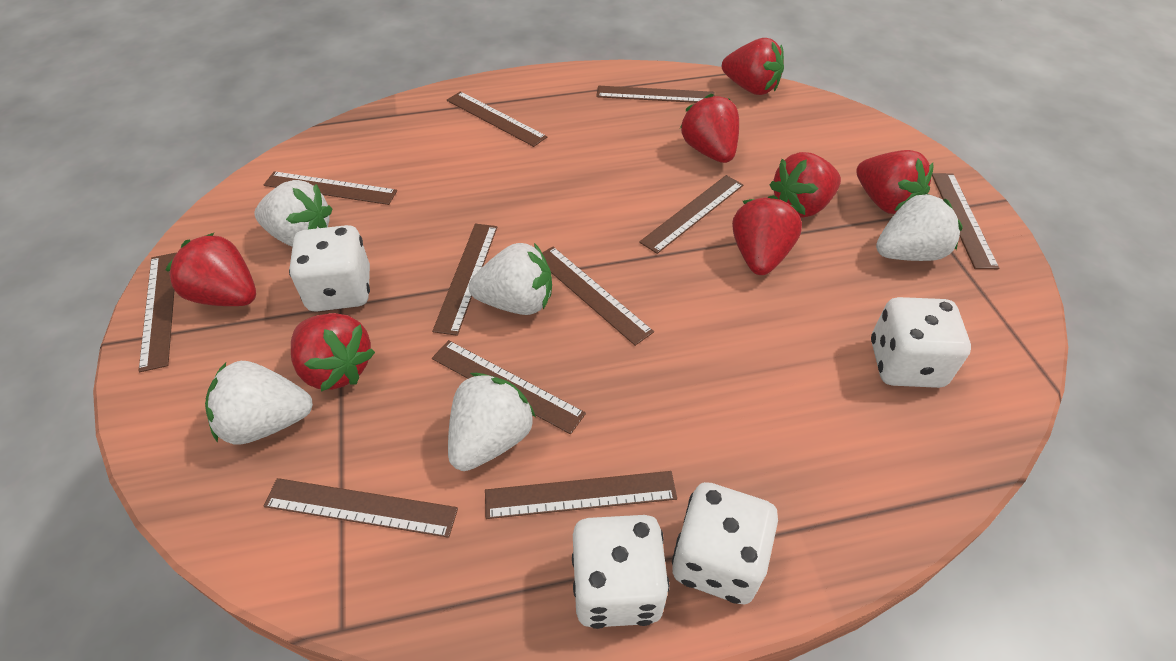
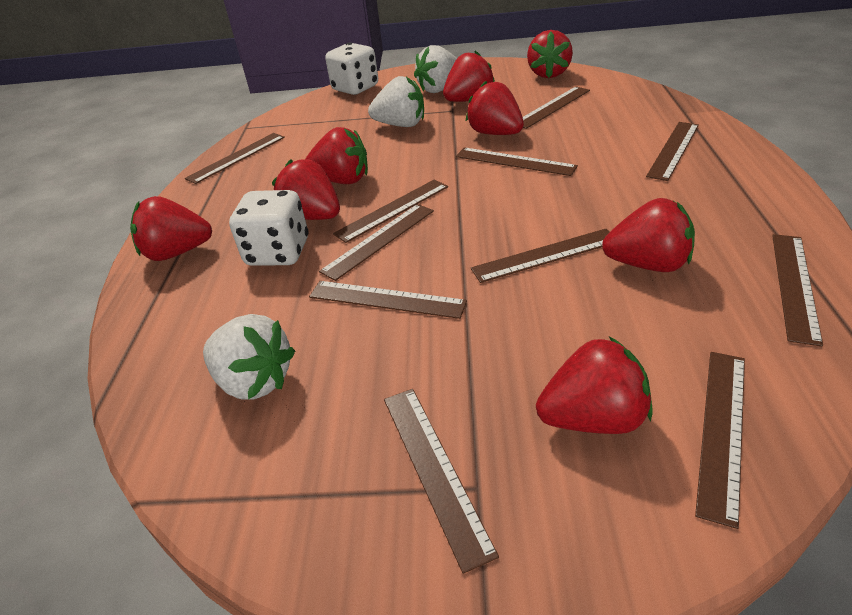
red strawberry: [166,233,256,306] [291,313,375,392] [680,94,739,163] [722,38,784,95] [732,195,802,275] [770,152,841,218] [856,150,933,214] = 7 -> [130,196,212,261] [272,159,340,220] [306,127,368,184] [443,51,495,102] [466,81,524,135] [527,30,573,78] [536,336,652,434] [602,198,695,272] = 8
white dice: [289,225,370,312] [572,515,670,629] [672,482,778,604] [871,297,971,388] = 4 -> [229,190,309,266] [325,43,378,95] = 2
white strawberry: [205,361,313,445] [255,180,332,246] [448,373,536,471] [469,243,552,315] [876,193,963,261] = 5 -> [203,314,295,400] [368,76,424,127] [414,45,457,93] = 3

